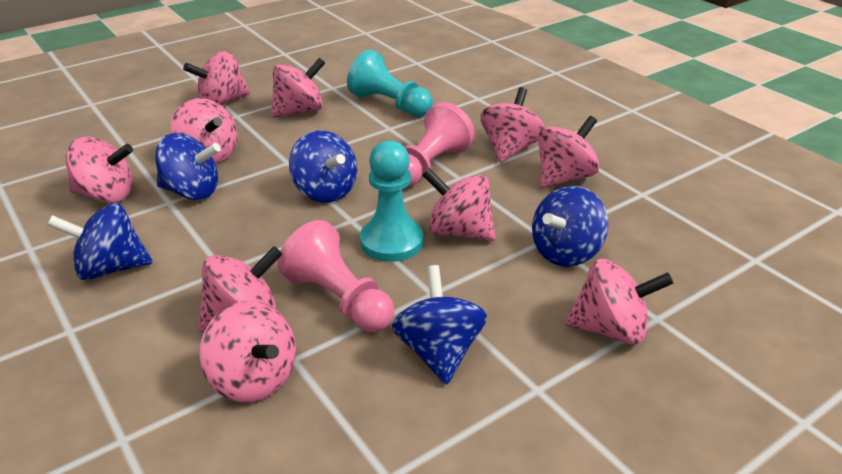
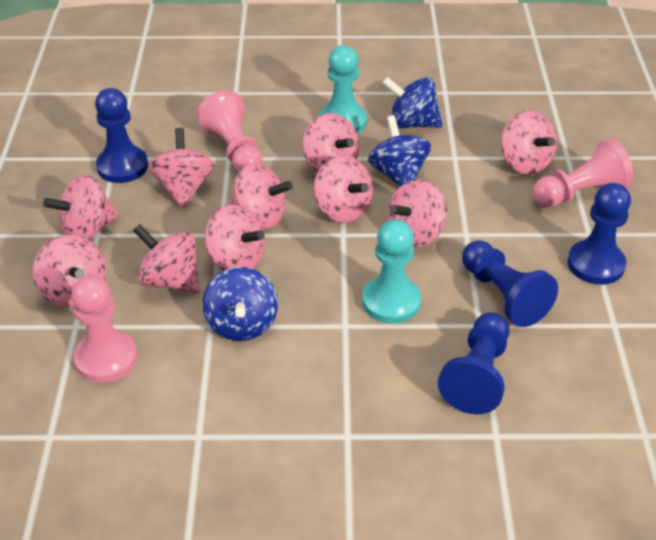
blue pawn: none = 0 -> [95,88,148,183] [438,312,510,414] [462,240,558,327] [567,183,631,285] = 4
blue spinning top: [47,203,153,280] [155,133,221,200] [289,130,357,203] [392,265,487,385] [532,186,608,267] = 5 -> [202,267,278,341] [368,115,431,187] [383,77,443,128] = 3
pink pawn: [278,220,394,332] [404,102,475,187] = 2 -> [71,275,138,383] [196,90,263,172] [533,138,634,207] = 3

